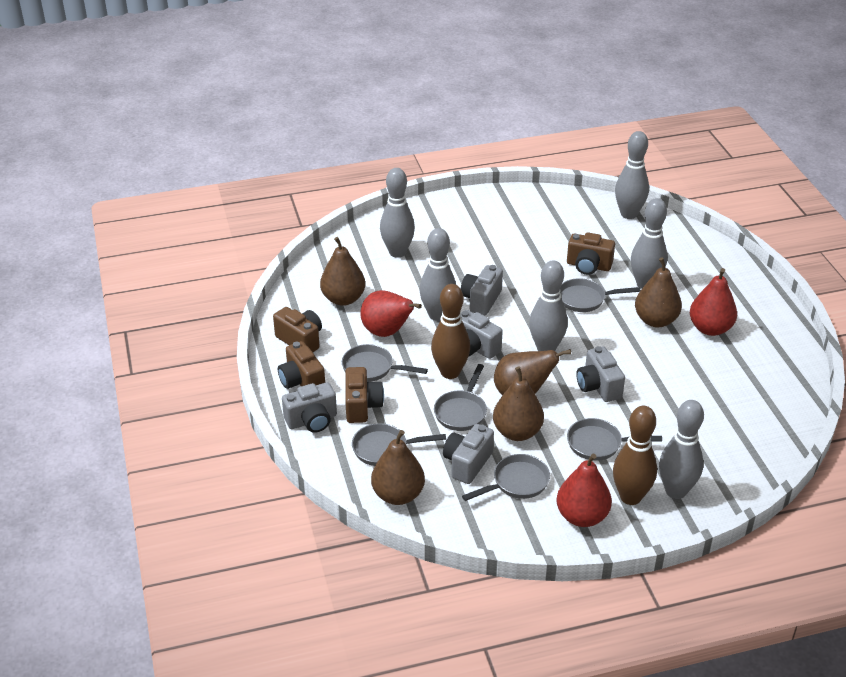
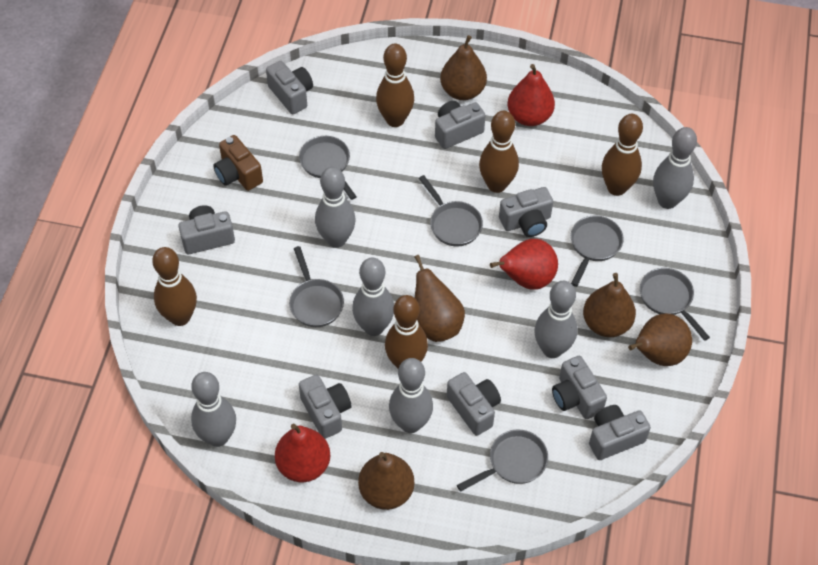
brown bowling pin: [431,284,470,379] [613,406,657,505] = 2 -> [152,247,197,326] [376,44,414,127] [385,295,428,369] [479,111,519,193] [602,114,643,196] = 5
brown camera: [273,307,322,352] [278,341,325,389] [345,367,384,423] [567,232,615,275] = 4 -> [213,135,263,191] = 1
grey camera: [282,382,337,433] [443,424,494,484] [461,265,503,315] [461,310,503,359] [576,346,625,402] = 5 -> [178,205,235,254] [266,61,313,114] [299,374,351,439] [435,101,486,149] [447,372,501,436] [499,187,553,237] [552,356,607,419] [589,405,651,460] = 8

